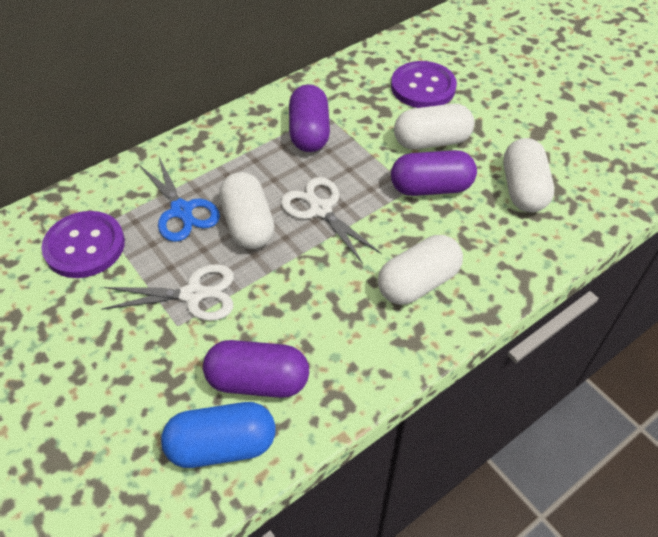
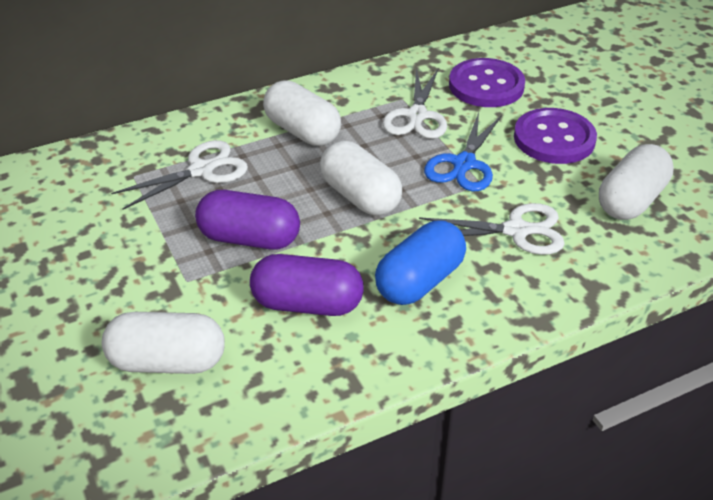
purple capsule: [203,340,309,398] [289,84,330,152] [391,150,477,196] = 3 -> [195,190,300,250] [250,254,364,316] = 2
white scissors: [101,264,234,321] [281,177,382,264] = 2 -> [111,140,248,210] [383,68,447,139] [419,203,565,255] = 3

